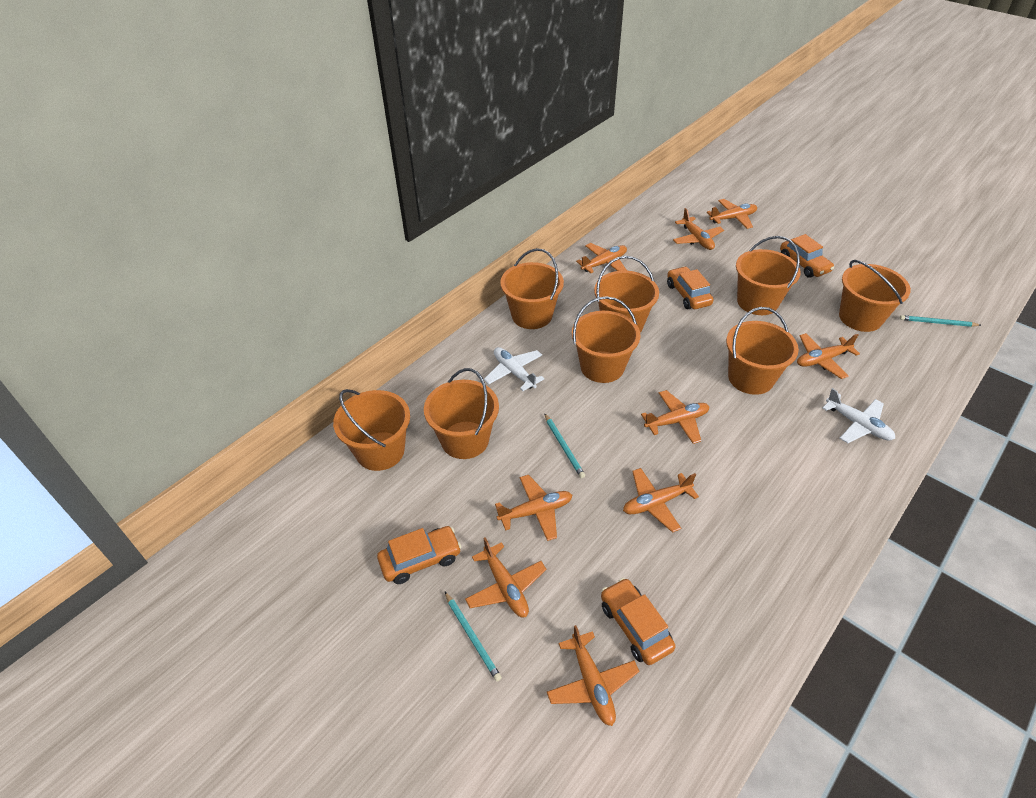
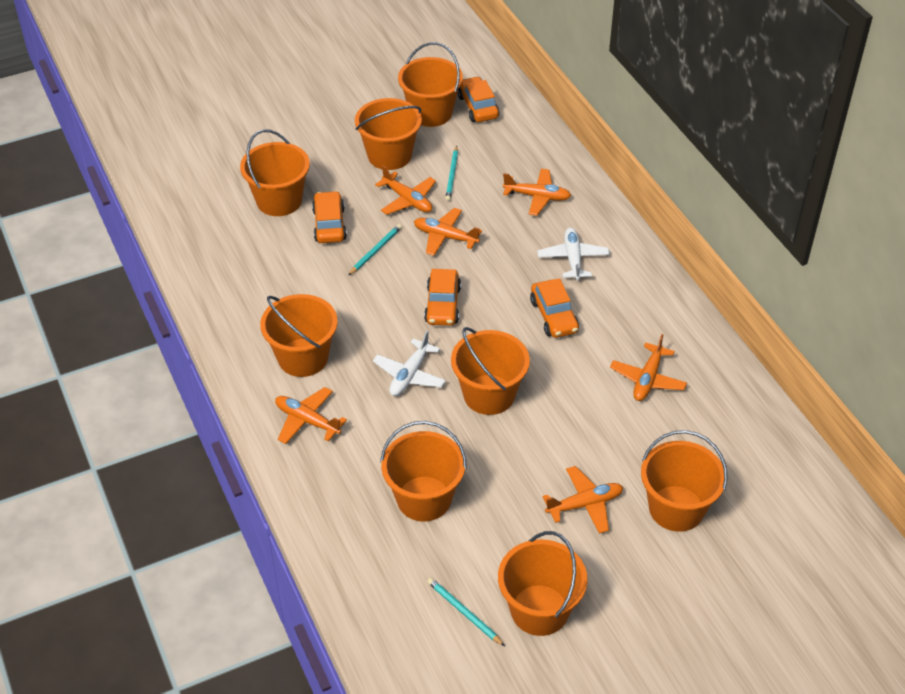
orange plane: [465,537,546,617] [495,475,572,541] [547,625,639,726] [576,243,627,273] [623,468,699,533] [641,390,710,444] [673,208,724,250] [707,199,757,229] [797,333,860,379] = 9 -> [275,387,347,444] [375,165,436,215] [414,208,482,256] [503,169,571,216] [543,466,623,534] [610,334,687,401] = 6

